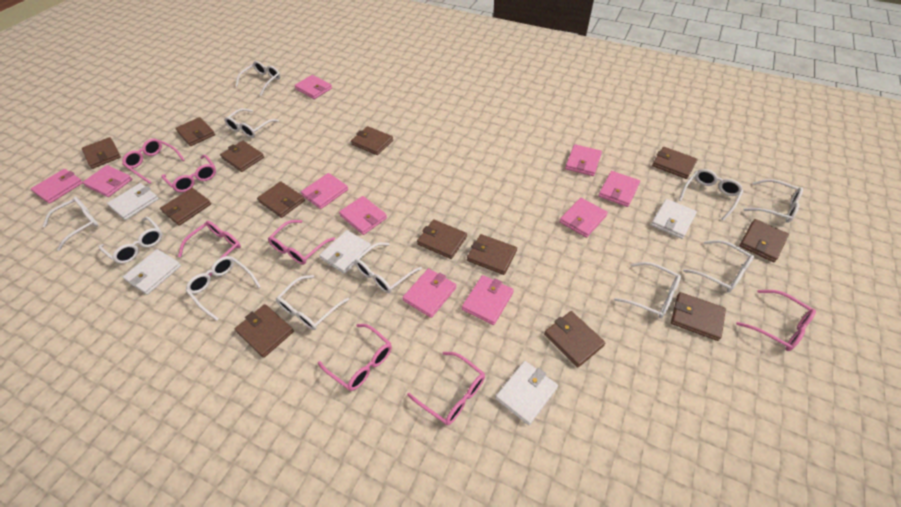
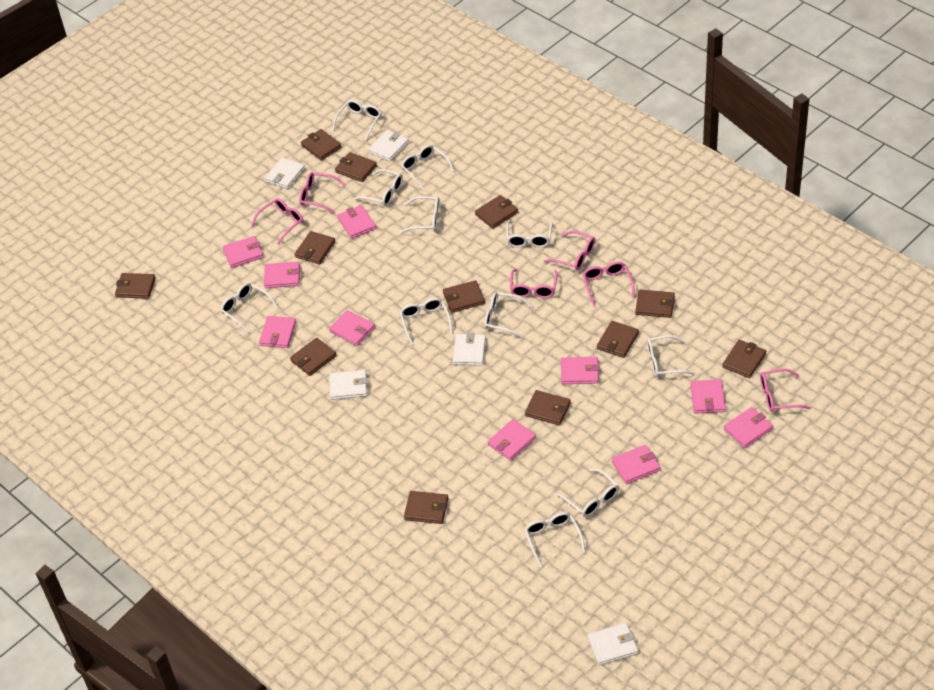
brown wallet: [82,137,121,169] [160,188,211,226] [176,117,215,146] [220,141,264,172] [235,304,294,358] [257,181,305,218] [351,126,393,155] [417,219,467,259] [467,234,517,275] [544,311,606,367] [652,147,698,179] [671,292,726,341] [739,219,789,262] = 13 -> [115,273,156,299] [290,338,337,376] [295,231,335,264] [301,129,342,161] [335,152,377,182] [404,491,448,524] [443,280,485,313] [475,195,518,229] [525,390,571,425] [597,321,639,358] [635,290,675,318] [722,340,766,378] = 12
pink glasses: [122,139,185,184] [161,155,216,192] [178,221,241,277] [268,220,335,265] [318,324,392,391] [407,352,485,425] [736,290,816,351] = 7 -> [251,198,303,245] [299,172,346,213] [510,269,558,298] [544,231,595,270] [583,262,635,307] [760,369,811,412] = 6

